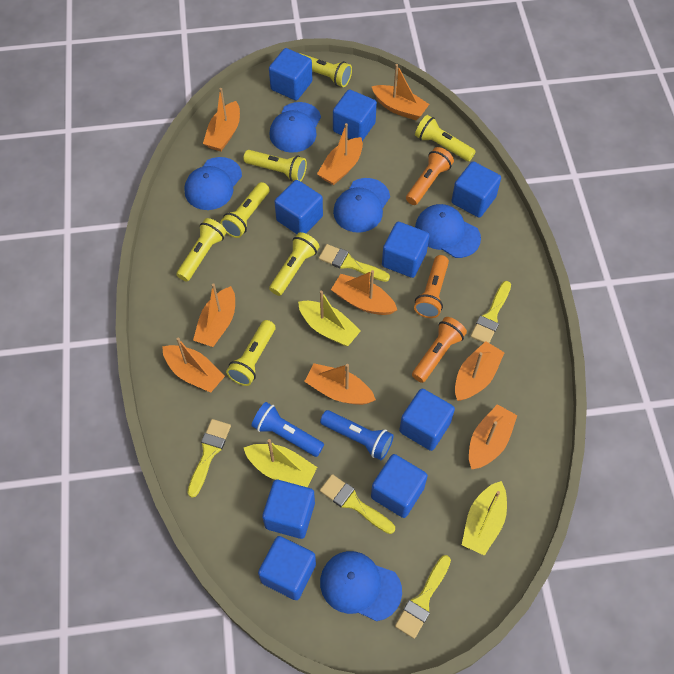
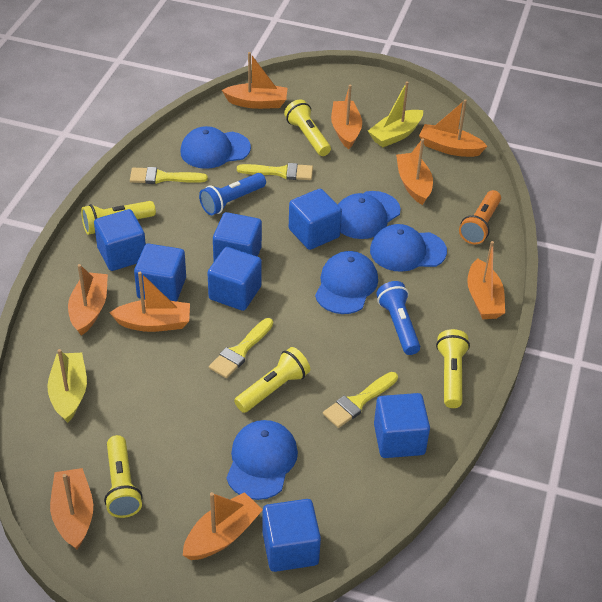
blue cube: [258,536,316,600] [262,480,315,539] [269,48,312,100] [274,180,323,234] [333,89,377,141] [371,454,428,518] [382,222,429,278] [399,388,455,451] [452,161,501,218] = 9 -> [94,209,146,271] [134,244,186,302] [207,247,262,311] [213,212,262,261] [262,499,321,572] [289,189,342,250] [374,393,430,458] = 7
orange flashlight: [406,147,454,205] [412,317,467,383] [414,255,449,318] = 3 -> [459,190,501,244] = 1
yellow boat: [244,439,317,487] [298,291,361,346] [462,481,507,556] = 3 -> [47,349,87,423] [368,81,423,147] = 2
yellow brush: [187,419,231,498] [319,244,390,282] [320,474,395,534] [395,555,451,639] [470,281,511,343] = 5 -> [130,167,208,184] [209,318,273,378] [237,163,313,180] [323,372,398,428] = 4
yellow flashlight: [176,218,227,282] [220,182,270,238] [226,320,275,386] [243,150,307,182] [269,232,319,296] [299,53,352,87] [415,115,476,161] = 7 -> [81,201,156,235] [104,435,142,518] [234,347,310,413] [284,100,331,156] [436,329,470,408] = 5

